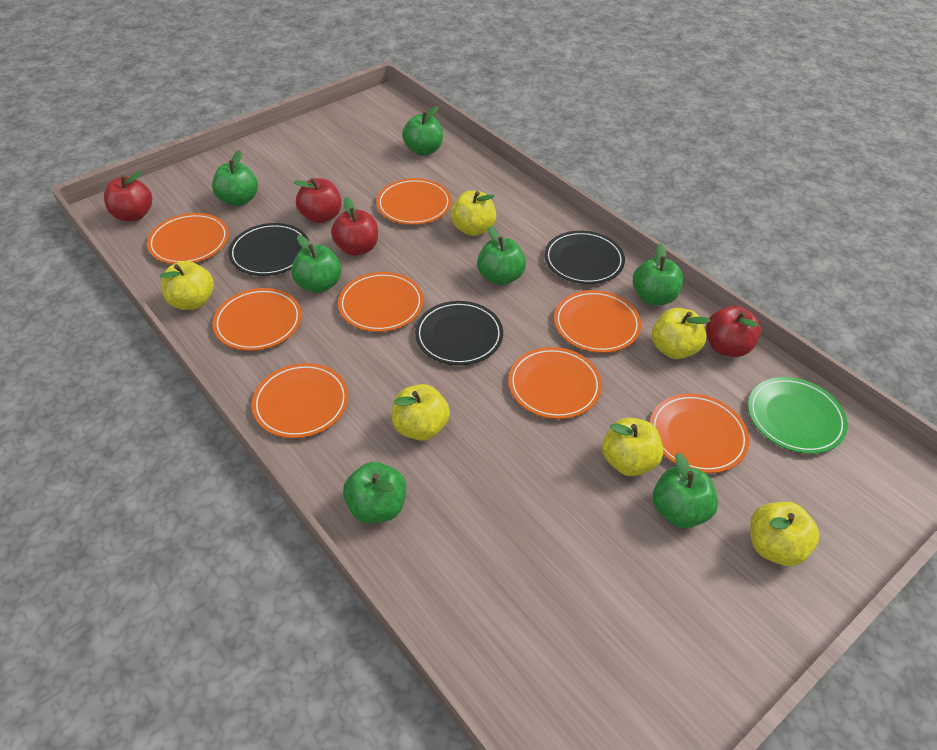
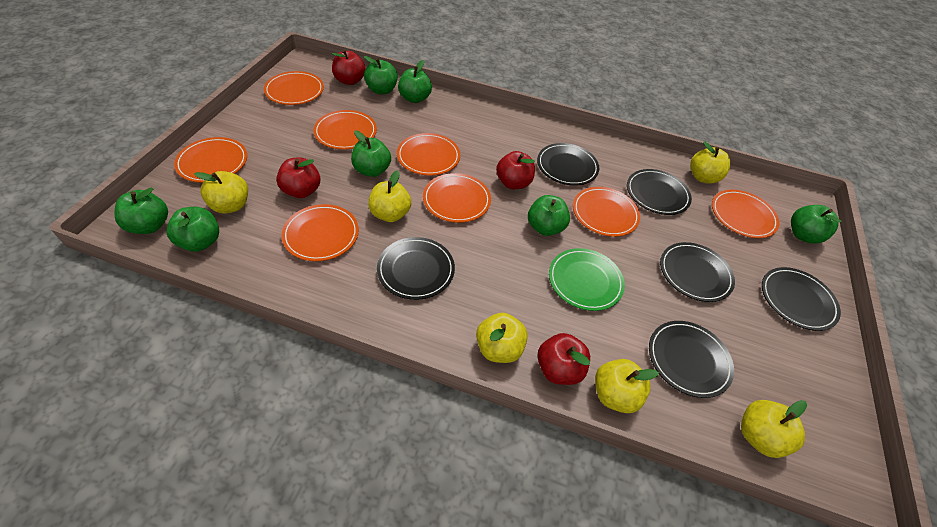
black plate: [228,223,309,276] [415,301,503,365] [544,231,625,284] = 3 -> [377,237,455,300] [537,143,599,186] [627,169,692,215] [649,321,734,398] [660,242,735,302] [762,267,841,331] = 6

